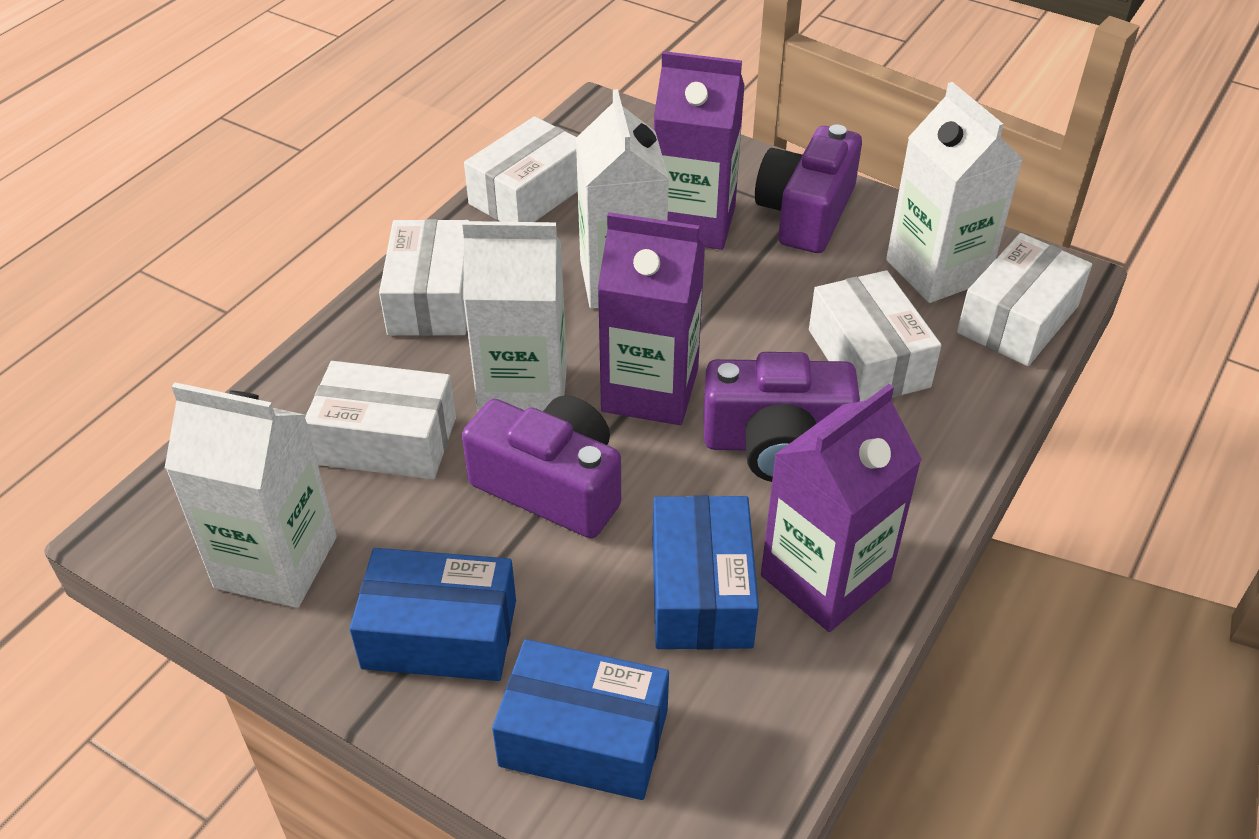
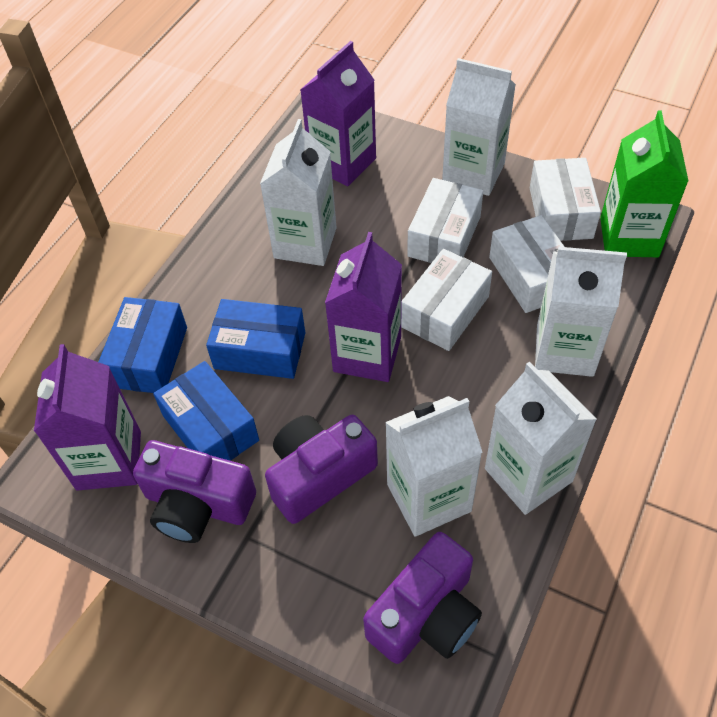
green carton: none = 0 -> [600,110,688,257] = 1
white box: [305,361,456,479] [379,219,469,336] [464,116,578,222] [809,270,942,401] [957,233,1092,366] = 5 -> [401,249,492,351] [407,178,483,263] [489,215,565,313] [530,158,601,241] = 4
white carton: [165,383,337,608] [462,221,567,412] [576,89,669,309] [886,82,1023,303] = 4 -> [260,119,337,266] [385,396,483,537] [442,58,516,196] [485,362,597,515] [535,247,627,377] = 5

